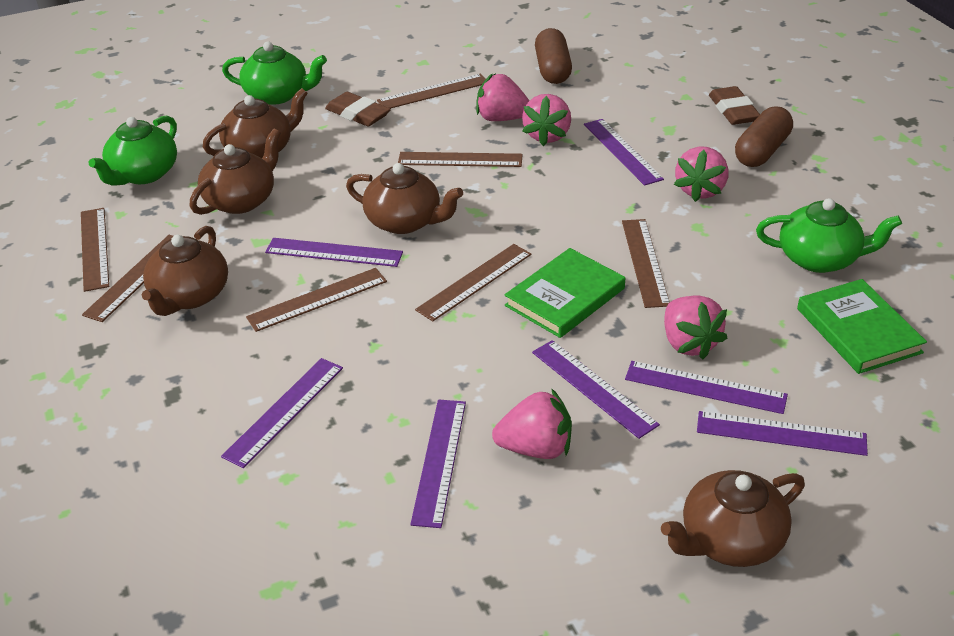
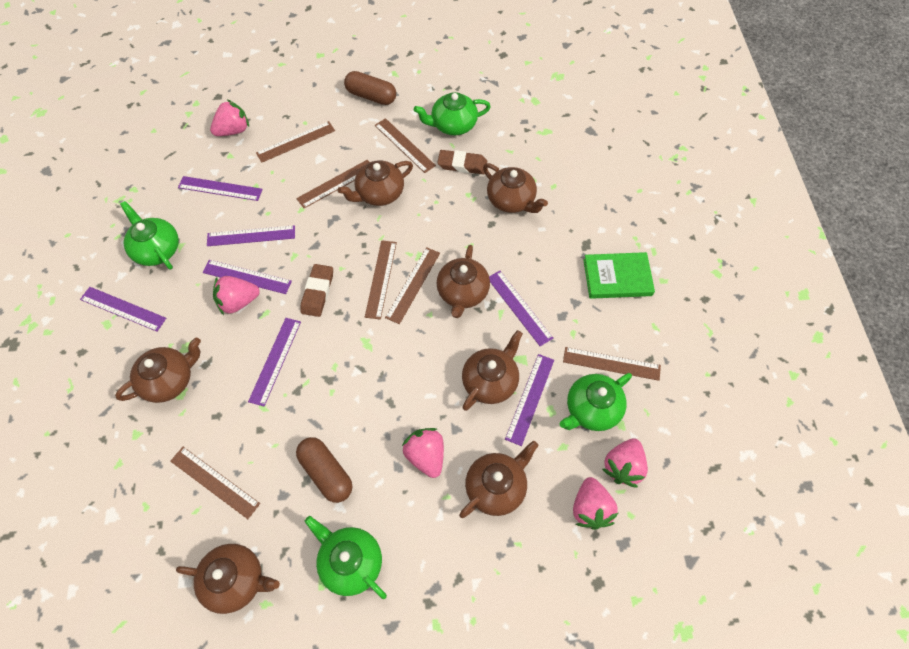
brown teapot: [142,226,228,316] [190,129,281,215] [203,88,308,158] [346,163,463,234] [661,470,805,567] = 5 -> [115,337,201,403] [176,544,280,614] [338,160,413,206] [437,245,490,318] [459,441,538,518] [462,330,523,411] [483,163,548,213] = 7
green book: [505,248,625,338] [797,279,927,374] = 2 -> [583,252,655,299] = 1
green teapot: [89,116,177,185] [222,41,327,105] [756,198,902,273] = 3 -> [120,201,179,270] [305,516,387,599] [414,92,491,135] [560,373,632,431] = 4

